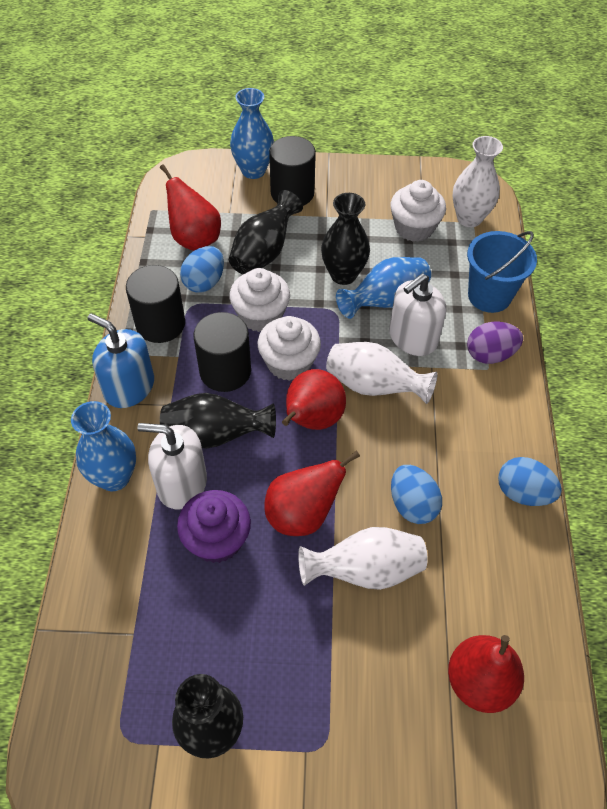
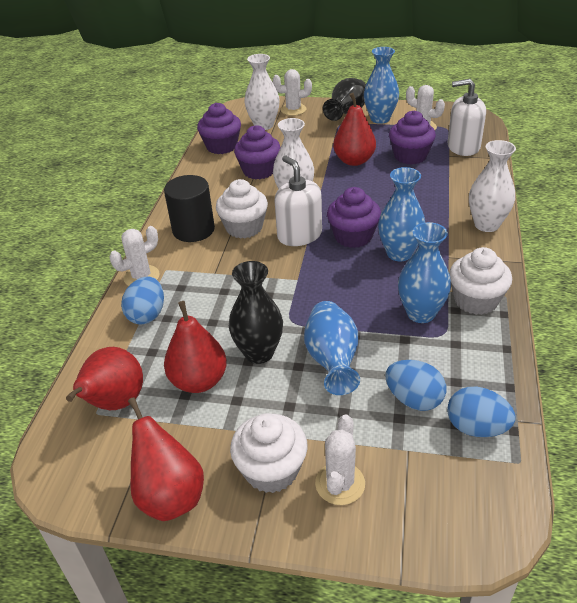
black cylinder: [126,265,185,343] [193,312,251,392] [269,136,316,206] = 3 -> [164,175,215,242] = 1
black vase: [160,393,276,449] [172,674,243,758] [229,190,303,275] [321,193,370,285] = 4 -> [229,261,283,364] [323,78,366,121] = 2
blue bucket: [467,231,537,313] = 1 -> none = 0
blue soap dispenser: [87,313,154,408] = 1 -> none = 0
blue vase: [71,401,136,491] [230,88,274,179] [336,257,431,319] = 3 -> [304,301,360,395] [364,47,399,124] [378,167,425,261] [398,222,451,323] = 4
purple cupcake: [177,490,251,563] = 1 -> [197,103,241,154] [234,125,281,179] [327,187,381,248] [389,111,436,165] = 4
purple egg: [467,322,523,364] = 1 -> none = 0
white cactus: none = 0 -> [109,226,160,286] [273,69,312,116] [315,414,365,505] [406,85,445,130] = 4

